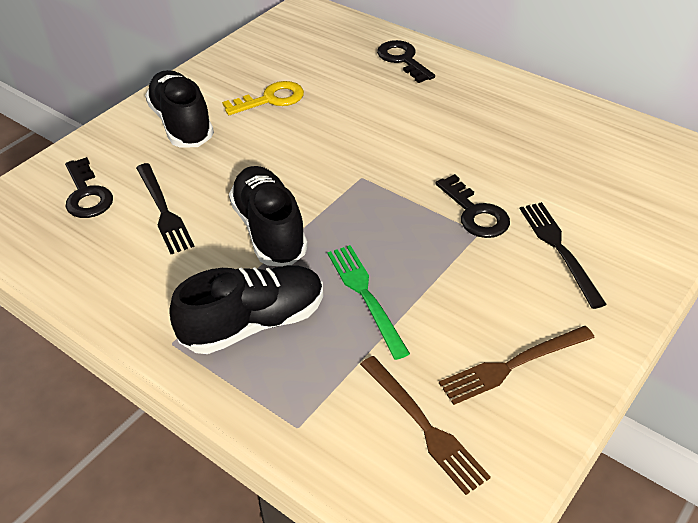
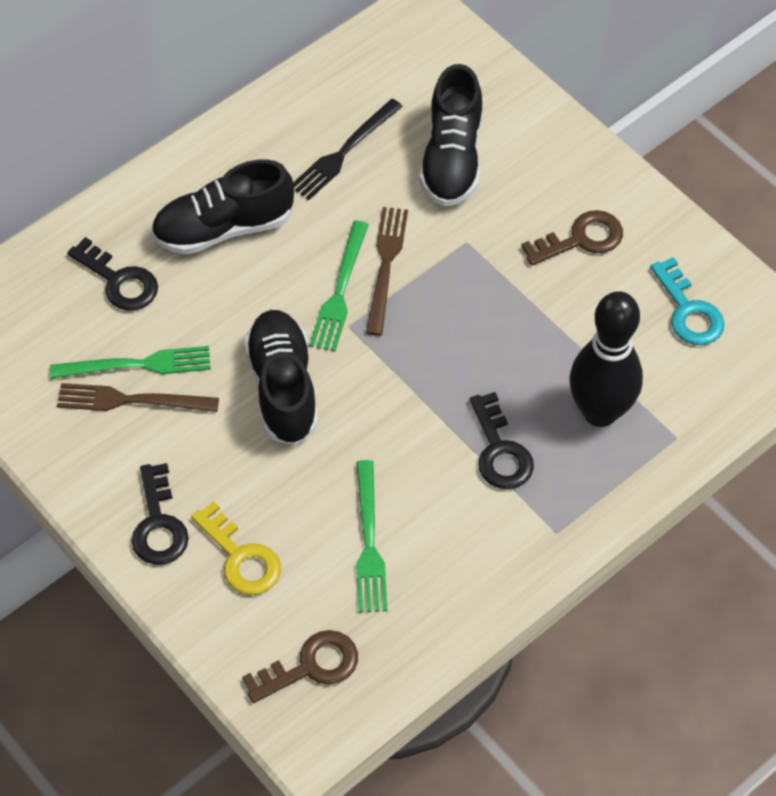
black bowling pin: none = 0 -> [570,291,643,427] = 1
black fork: [136,163,195,254] [520,202,607,309] = 2 -> [293,99,403,200] = 1
brown key: none = 0 -> [242,630,358,703] [521,210,623,266] = 2
green fork: [327,245,410,360] = 1 -> [50,346,211,379] [309,221,369,352] [356,460,388,613] = 3
turquoise key: none = 0 -> [650,257,725,345] = 1

